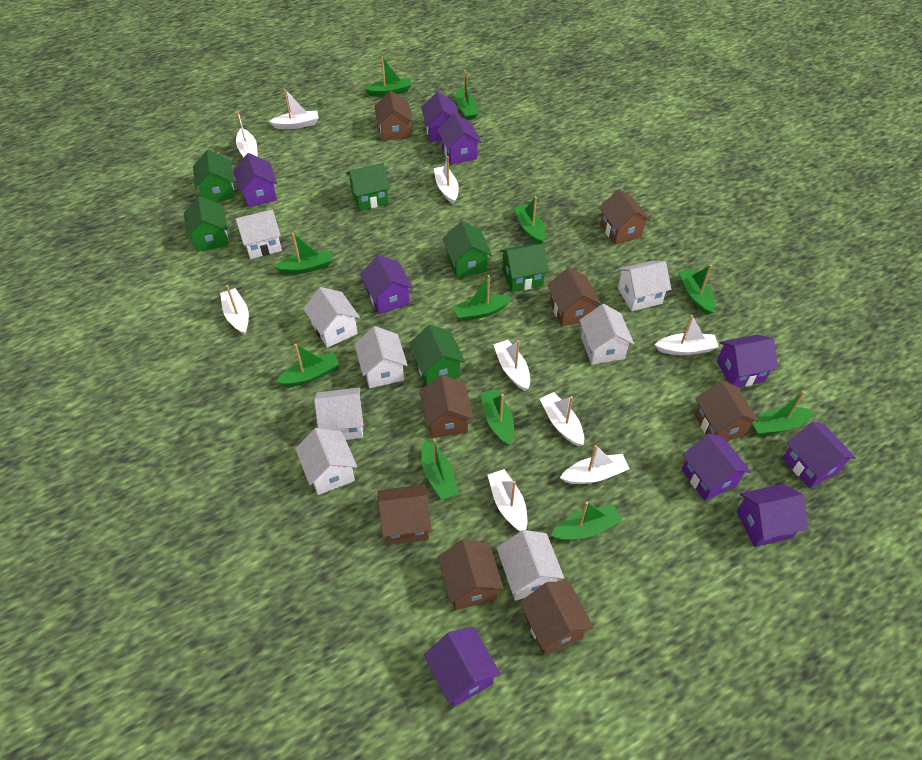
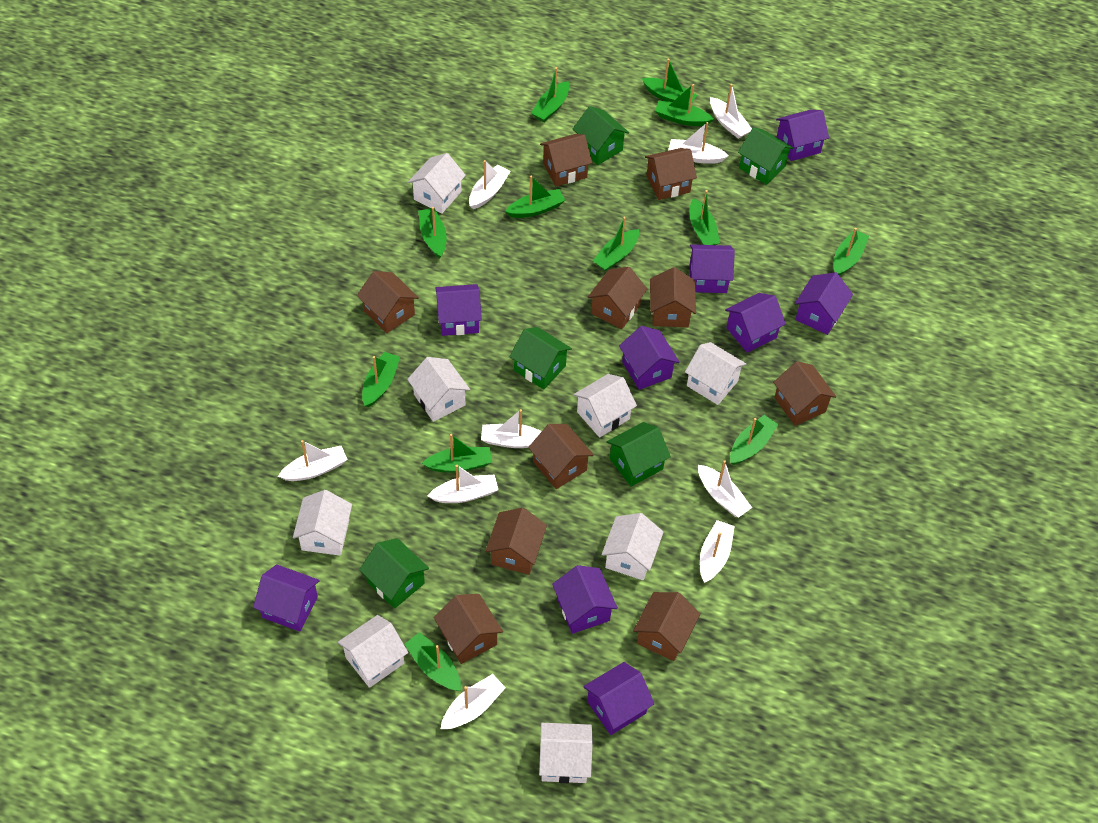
brown house: [375,91,413,141] [378,484,432,545] [419,375,473,438] [438,539,504,611] [520,581,594,655] [547,267,601,327] [599,189,651,245] [694,380,759,441] = 8 -> [357,271,419,333] [434,594,503,664] [485,508,547,575] [528,424,594,489] [540,134,592,187] [588,267,647,329] [633,592,700,661] [645,148,697,200] [650,267,696,327] [773,361,836,426] = 10
green boat: [274,233,333,274] [276,344,339,387] [364,57,411,97] [422,439,459,500] [453,275,512,321] [456,70,478,120] [481,389,514,446] [514,196,545,243] [551,502,622,540] [679,265,715,315] [752,391,814,435] = 11 -> [362,352,400,407] [405,632,461,691] [419,207,447,258] [422,434,492,473] [505,175,565,218] [531,67,569,122] [593,217,639,271] [642,58,697,102] [655,84,714,126] [690,190,720,245] [730,415,779,465] [834,228,869,276] = 12
green house: [184,196,228,252] [193,150,234,202] [346,163,390,211] [409,325,465,385] [443,221,492,278] [500,243,549,292] = 6 -> [359,538,429,609] [509,327,572,389] [573,106,629,165] [607,422,671,487] [738,127,794,185] = 5

